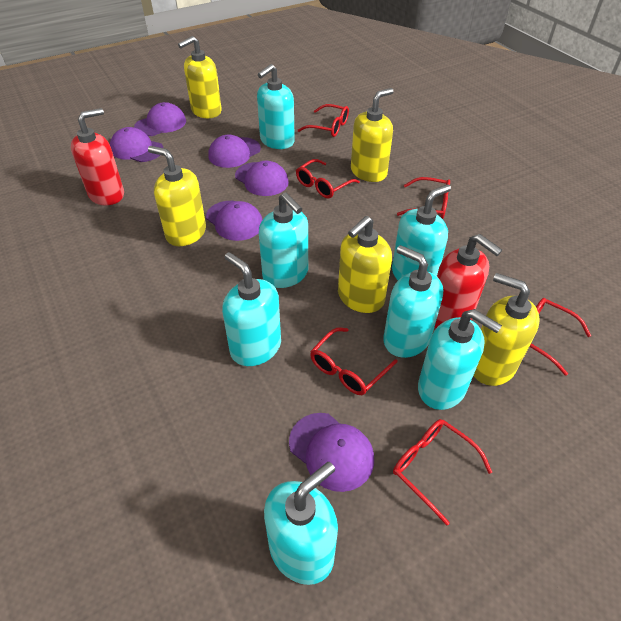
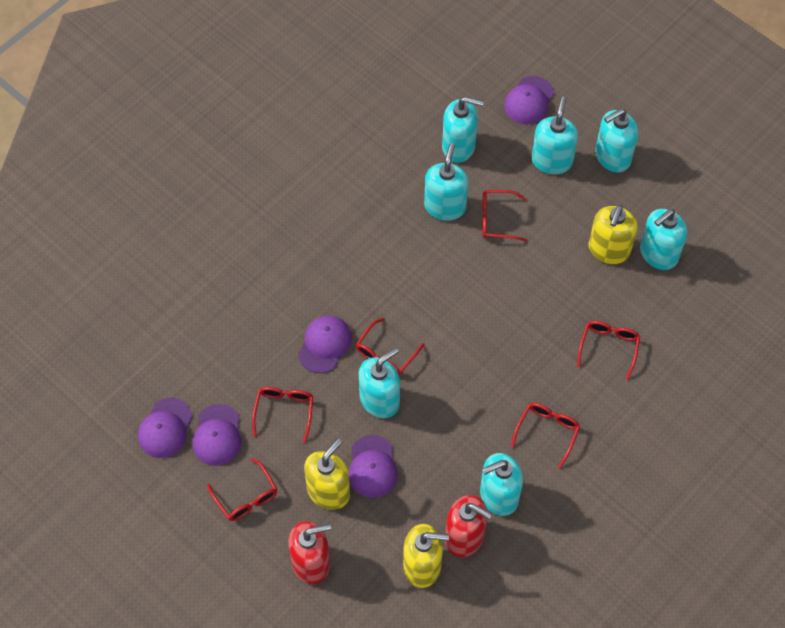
purple cap: [110,127,163,162] [134,102,186,136] [206,201,262,241] [209,134,261,168] [235,161,289,196] [289,413,374,492] = 6 -> [138,398,193,458] [193,404,242,466] [298,315,352,373] [349,435,398,498] [504,76,554,124] = 5
yellow soap dispenser: [148,146,206,246] [178,36,222,118] [338,216,392,313] [351,88,394,182] [473,273,540,386] = 5 -> [304,439,350,510] [403,524,449,588] [589,205,638,264] = 3

